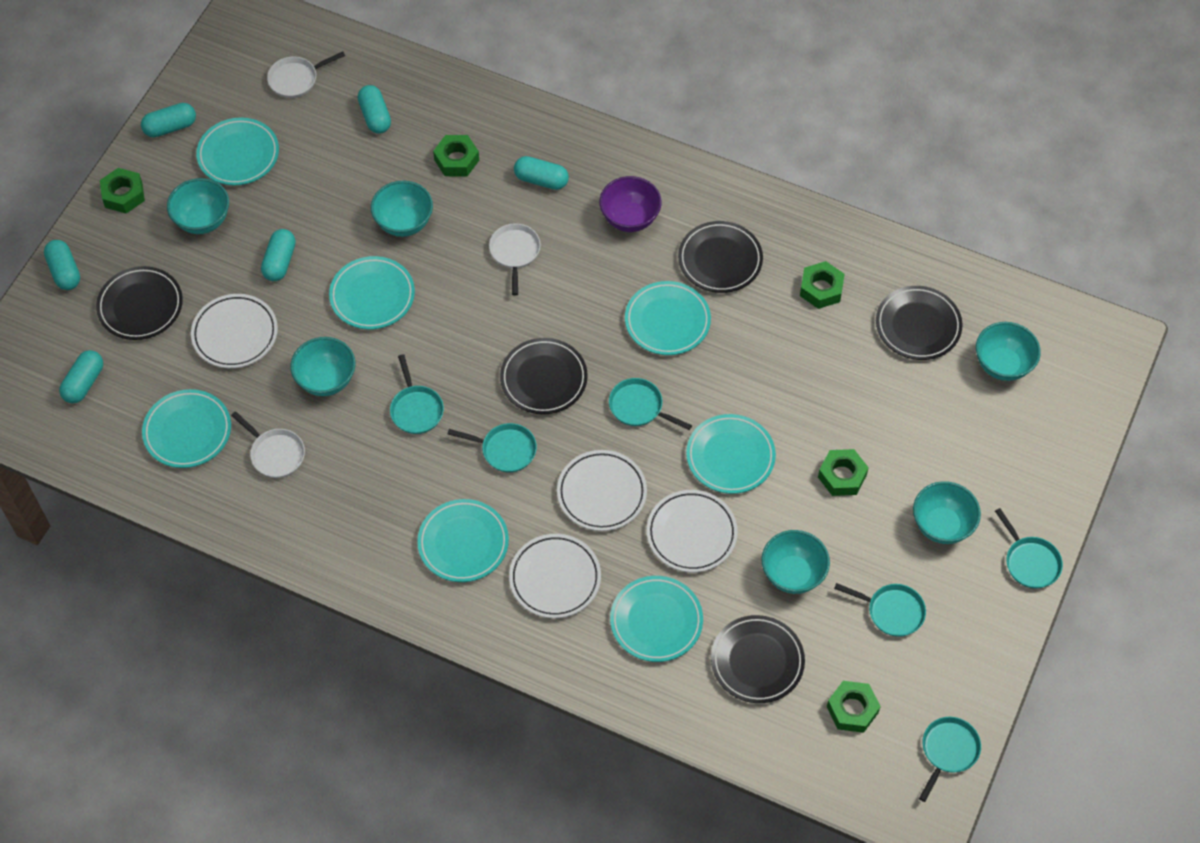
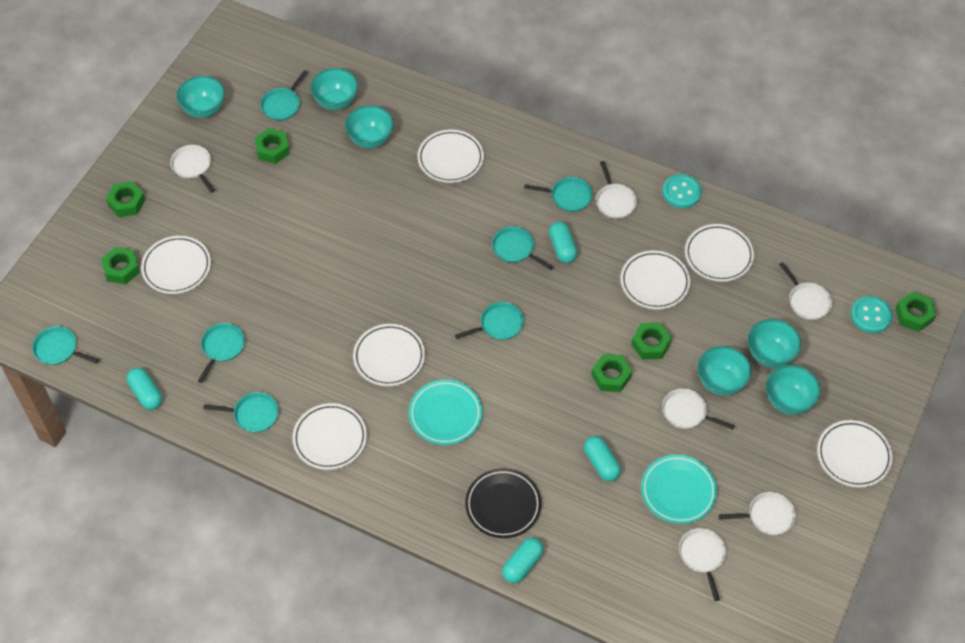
black plate: [96,266,183,340] [500,338,588,414] [678,221,763,293] [711,615,805,703] [876,286,963,360] = 5 -> [465,468,542,538] = 1
green nut: [100,168,145,214] [433,135,479,176] [800,261,845,309] [818,449,869,496] [827,681,881,733] = 5 -> [101,247,140,284] [106,181,145,217] [255,128,290,164] [591,354,632,392] [631,323,672,360] [895,292,936,332] = 6
purple bowl: [599,176,662,232] = 1 -> none = 0
turquoise button: none = 0 -> [662,174,702,208] [851,296,893,333] = 2
turquoise capsule: [44,240,80,290] [59,350,103,403] [141,103,196,137] [261,229,296,281] [358,85,391,134] [514,156,569,190] = 6 -> [127,368,162,410] [502,538,544,583] [549,222,577,263] [584,436,621,481] = 4
turquoise pan: [390,354,444,434] [448,423,537,472] [609,378,692,430] [834,583,926,637] [919,717,981,802] [995,508,1063,589] = 6 -> [32,326,99,365] [198,323,245,383] [203,392,279,433] [260,70,308,121] [455,302,524,340] [492,226,553,270] [524,177,593,212] = 7
turquoise plate: [142,389,231,468] [196,118,279,186] [329,256,415,329] [417,499,509,582] [610,576,703,662] [625,281,711,355] [686,414,776,494] = 7 -> [409,380,482,445] [641,455,717,524] = 2
white pan: [231,411,305,478] [267,52,345,98] [489,223,541,296] = 3 -> [170,145,215,193] [596,161,637,219] [662,388,735,430] [679,528,726,601] [718,492,796,535] [779,262,832,320] = 6
white plate: [191,294,278,368] [509,534,601,618] [557,450,647,531] [647,490,738,572] = 4 -> [141,236,211,294] [292,403,367,470] [353,324,425,386] [417,130,484,183] [620,250,691,309] [685,224,754,282] [817,420,893,488] = 7

